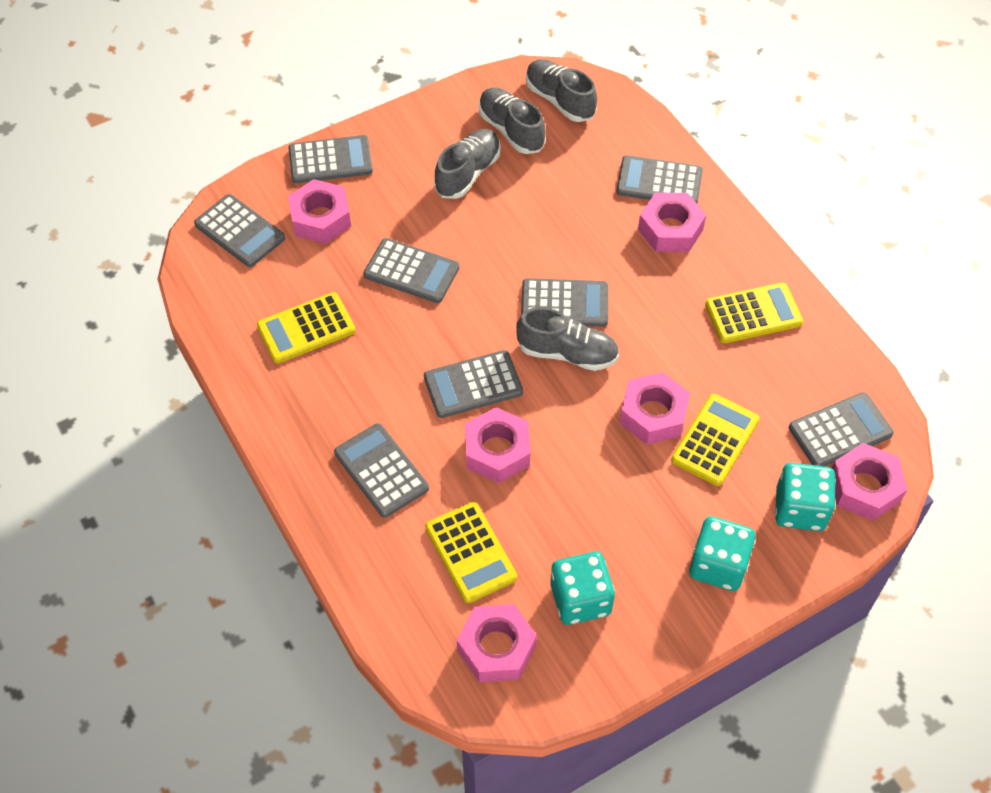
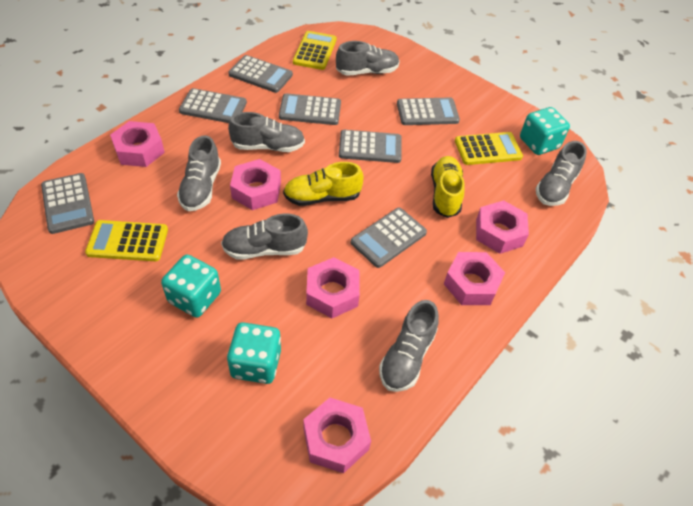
grey calculator: [194,194,285,267] [288,135,373,183] [334,423,429,518] [364,238,459,303] [424,350,523,418] [521,278,608,327] [616,155,703,204] [789,392,894,467] = 8 -> [41,173,94,234] [179,88,247,123] [228,55,293,93] [279,93,341,125] [339,130,402,163] [351,208,427,268] [397,98,460,125] = 7
grey shoe: [434,129,501,199] [479,87,546,154] [516,307,619,371] [526,59,597,122] = 4 -> [177,136,221,211] [221,214,308,260] [228,112,305,152] [336,41,400,76] [379,300,439,392] [536,141,587,206] = 6
yellow calculator: [257,292,355,363] [425,502,517,603] [671,394,760,486] [705,283,803,343] = 4 -> [85,220,168,261] [293,31,337,70] [455,132,523,165] = 3
yellow shoe: none = 0 -> [283,162,363,206] [431,156,465,218] = 2

